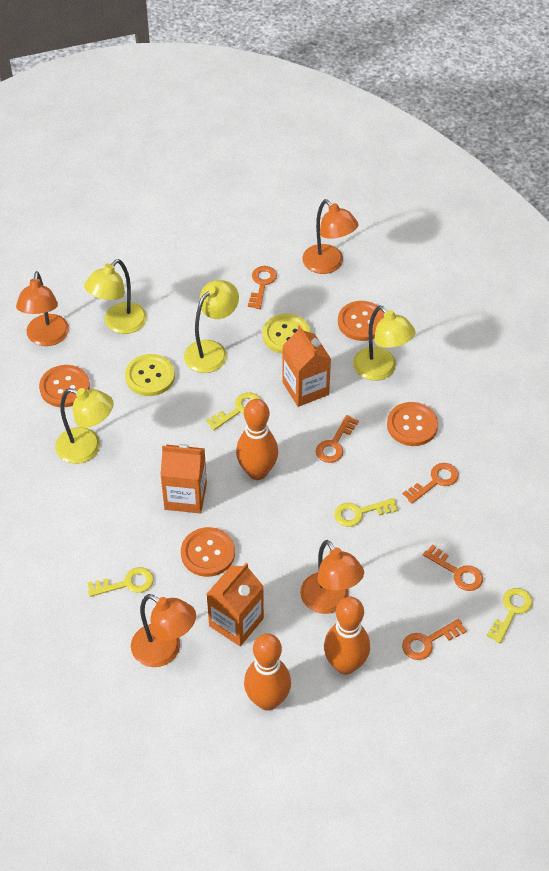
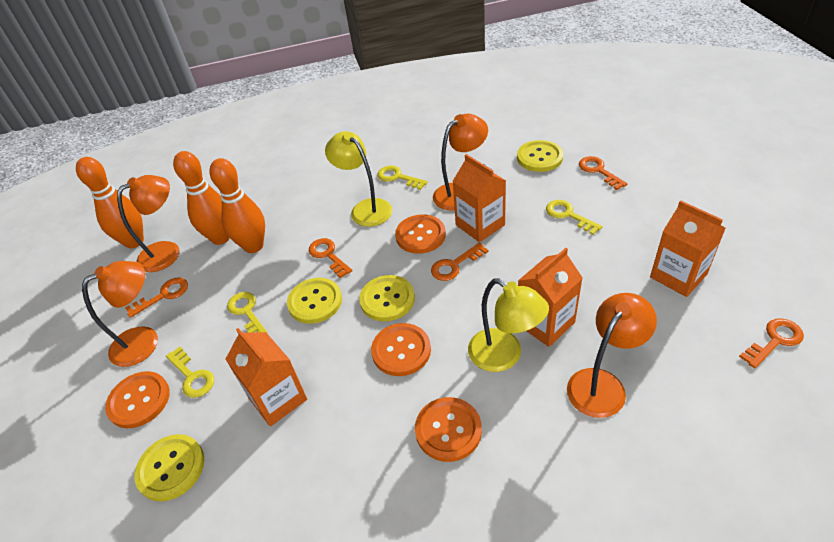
orange carton: [160,444,207,513] [207,563,264,646] [282,325,331,407] = 3 -> [226,328,307,426] [453,154,506,242] [518,248,582,347] [650,200,726,297] = 4
yellow button: [125,354,175,396] [263,314,311,354] = 2 -> [134,434,204,501] [287,278,342,324] [359,275,415,321] [517,140,563,172] = 4
yellow lamp: [55,388,114,464] [84,259,147,334] [184,280,239,373] [353,306,416,380] = 4 -> [325,131,392,227] [468,278,549,372] = 2

